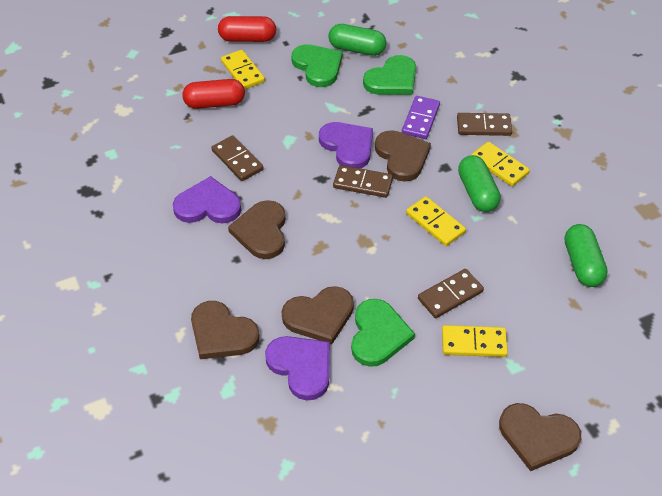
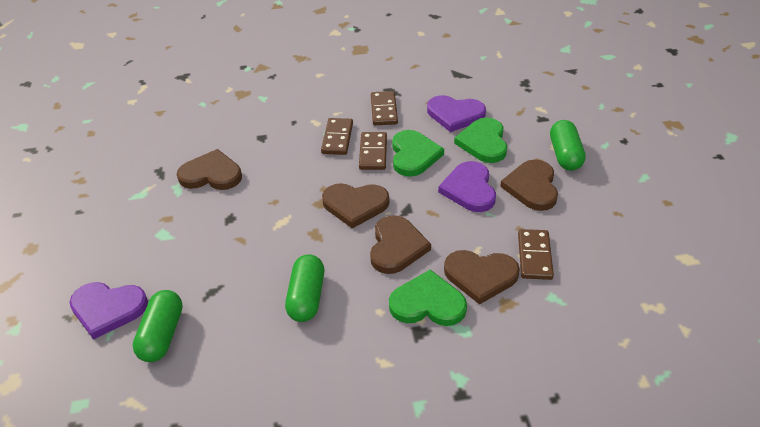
purple domino: [402,96,440,139] = 1 -> none = 0
red capsule: [182,79,245,109] [218,16,276,42] = 2 -> none = 0
yellow domino: [221,50,265,89] [406,196,466,246] [442,325,508,357] [471,142,530,187] = 4 -> none = 0

